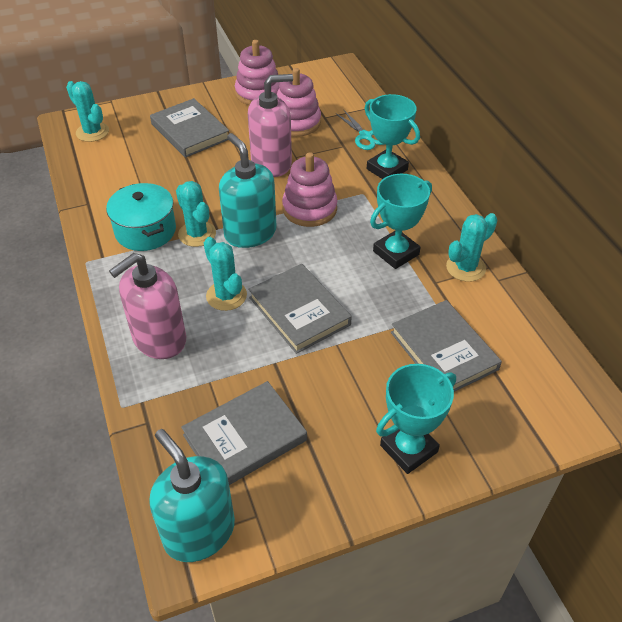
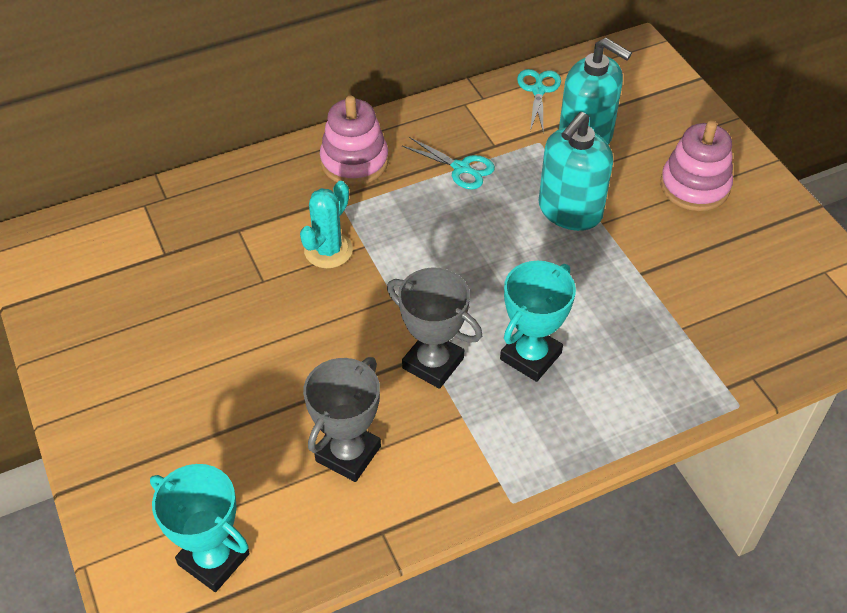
grey book: [150,98,229,158] [181,381,307,485] [248,264,352,354] [391,300,502,392] = 4 -> none = 0
grey trophy: none = 0 -> [303,357,381,482] [387,268,482,389] = 2
pink soap dispenser: [109,253,186,359] [248,74,293,177] = 2 -> none = 0
pink stacking toy: [235,40,280,105] [277,68,321,137] [282,152,338,227] = 3 -> [320,96,389,185] [660,120,733,211] = 2
turquoise cactus: [66,81,109,142] [176,181,216,247] [204,237,247,311] [446,213,498,282] = 4 -> [300,181,353,268] = 1
turquoise pot: [106,183,176,251] = 1 -> none = 0
turquoise scissors: [335,109,384,150] = 1 -> [402,137,495,190] [517,69,561,131] = 2
turquoise trophy: [364,94,420,179] [370,174,432,269] [376,364,456,474] = 3 -> [150,464,250,592] [500,261,576,382] = 2

